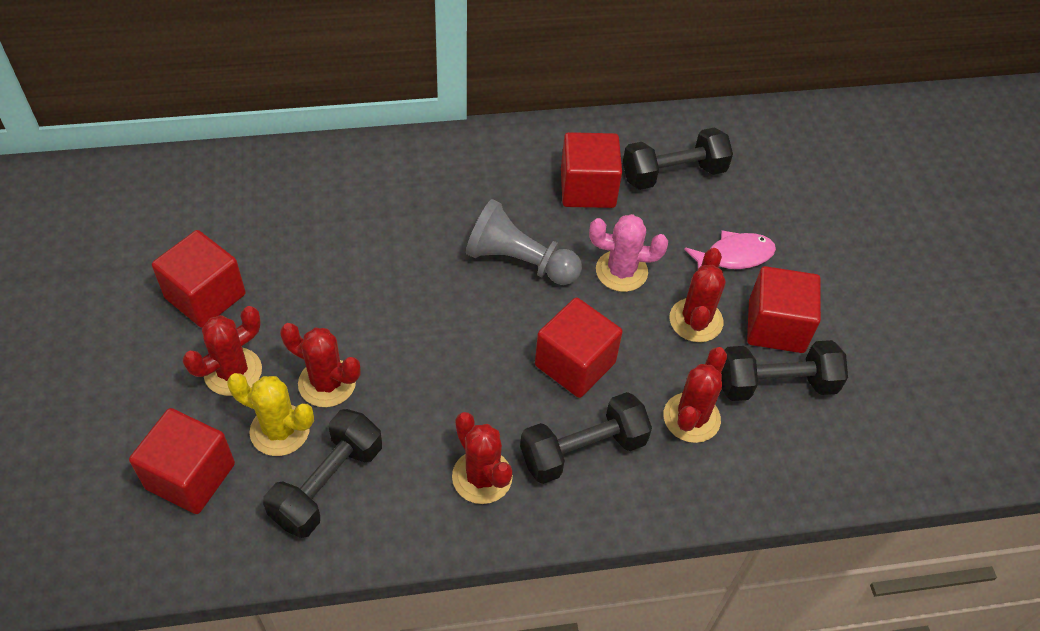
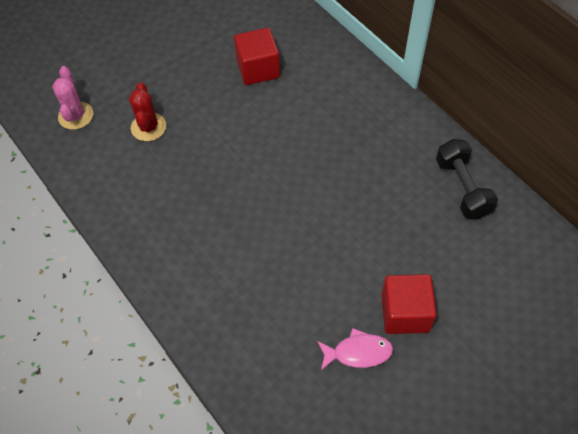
black dumbbell: [263,409,382,538] [520,392,652,484] [623,127,733,190] [721,340,848,401] = 4 -> [436,139,498,219] = 1
grey pawn: [466,199,582,285] = 1 -> none = 0
red cactus: [183,306,262,396] [280,323,361,407] [452,412,513,504] [663,347,727,443] [670,248,726,342] = 5 -> [129,82,166,141] = 1
red cube: [129,408,235,514] [152,230,246,328] [535,297,623,398] [561,132,622,208] [747,266,821,353] = 5 -> [234,28,280,85] [381,274,437,334] = 2
yellow cactus: [227,373,314,456] = 1 -> none = 0

